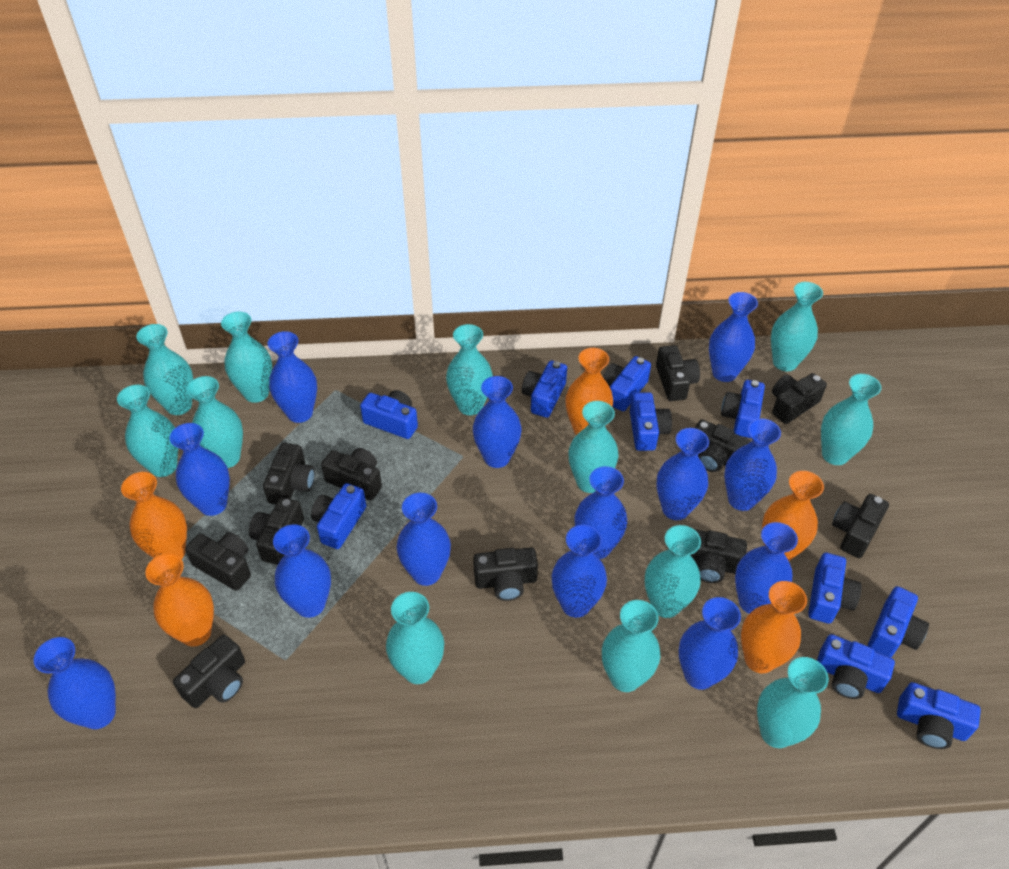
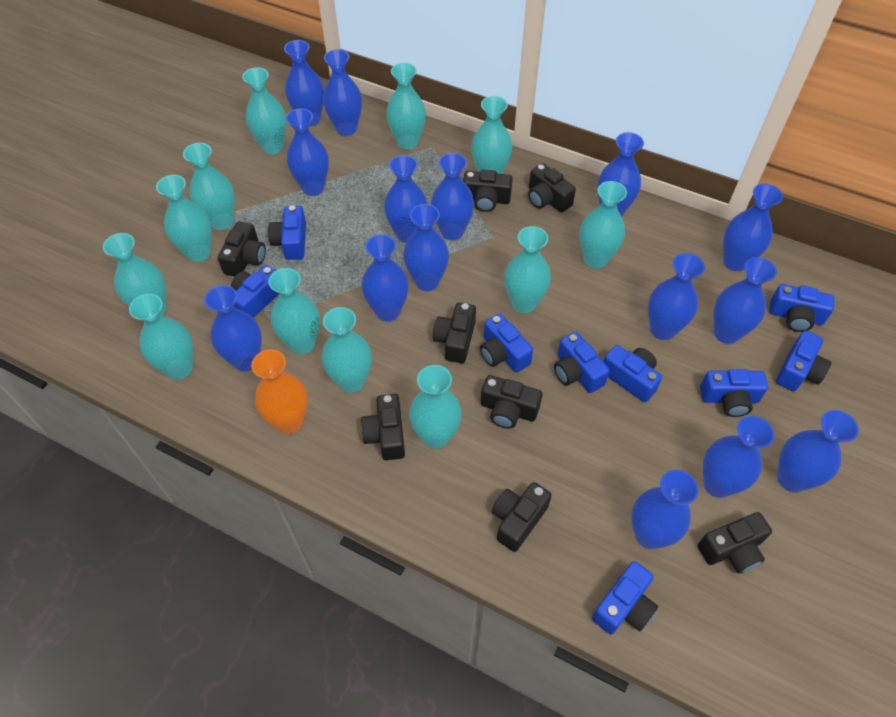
black camera: [173,634,245,708] [185,532,251,591] [249,498,304,565] [263,443,315,505] [321,448,382,500] [473,547,538,601] [656,345,700,401] [690,529,747,583] [695,419,751,472] [772,373,827,424] [832,494,889,558] = 11 -> [218,222,266,277] [361,394,405,460] [433,303,476,363] [463,169,513,212] [481,375,542,428] [492,482,552,552] [528,163,576,213] [698,512,772,574] = 8
blue camera: [311,483,366,549] [360,390,418,439] [522,361,567,418] [603,356,651,411] [630,392,672,451] [721,380,765,438] [808,552,862,624] [817,634,895,699] [868,586,929,657] [897,682,981,749] = 10 -> [231,265,279,318] [268,205,306,260] [480,313,533,373] [554,332,610,393] [592,561,658,634] [603,345,662,402] [700,369,768,417] [770,284,834,332] [776,331,832,391] = 9
blue vase: [34,637,116,729] [170,423,230,516] [268,331,317,423] [273,524,331,618] [397,493,451,586] [473,376,521,468] [552,525,607,618] [575,466,627,559] [657,428,709,520] [679,597,741,690] [709,292,758,382] [724,418,781,511] [735,522,798,614] = 13 -> [204,285,262,371] [284,40,324,126] [286,108,329,196] [323,49,362,136] [362,234,409,322] [384,155,428,243] [403,204,449,291] [431,153,474,240] [597,132,644,217] [631,470,699,549] [648,253,705,340] [703,416,774,498] [713,257,777,344] [723,184,783,271] [777,410,859,492] = 15
orange vase: [121,472,187,559] [145,553,214,647] [565,348,613,435] [741,581,807,673] [762,471,824,561] = 5 -> [251,349,308,434] = 1

